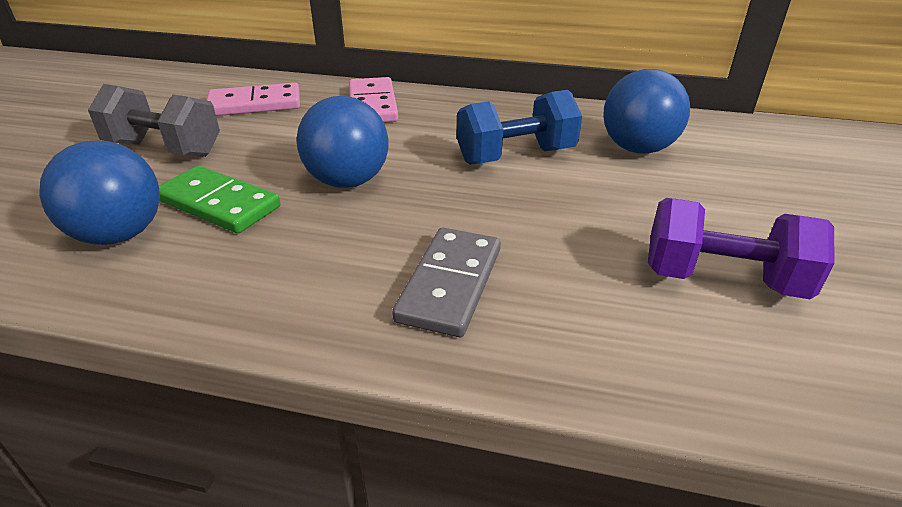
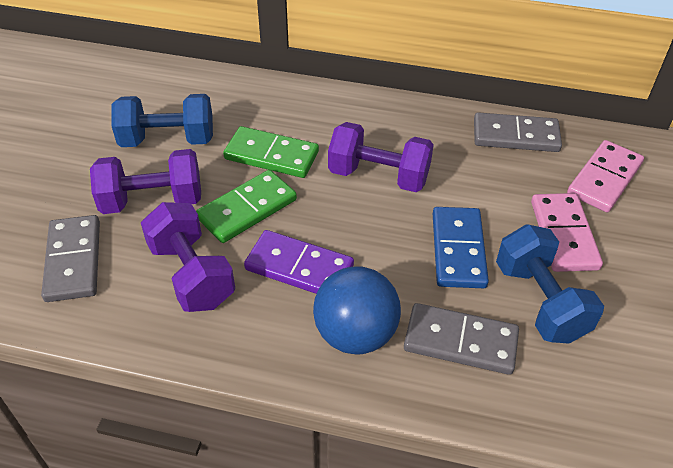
blue ball: [39,141,160,245] [296,96,388,188] [603,69,690,154] = 3 -> [313,266,401,355] = 1
blue domino: none = 0 -> [433,207,489,288] = 1
blue dumbbell: [457,90,582,165] = 1 -> [111,94,213,147] [496,224,604,344] = 2
green domino: [159,166,281,233] = 1 -> [196,170,297,243] [223,126,319,178] = 2
grey domino: [392,228,501,337] = 1 -> [41,215,100,302] [404,303,519,375] [474,112,562,152] = 3
grey dumbbell: [88,84,220,157] = 1 -> none = 0
purple domino: none = 0 -> [244,230,354,294] = 1
purple dumbbell: [648,198,834,299] = 1 -> [90,149,201,214] [141,202,235,312] [328,122,434,192] = 3

